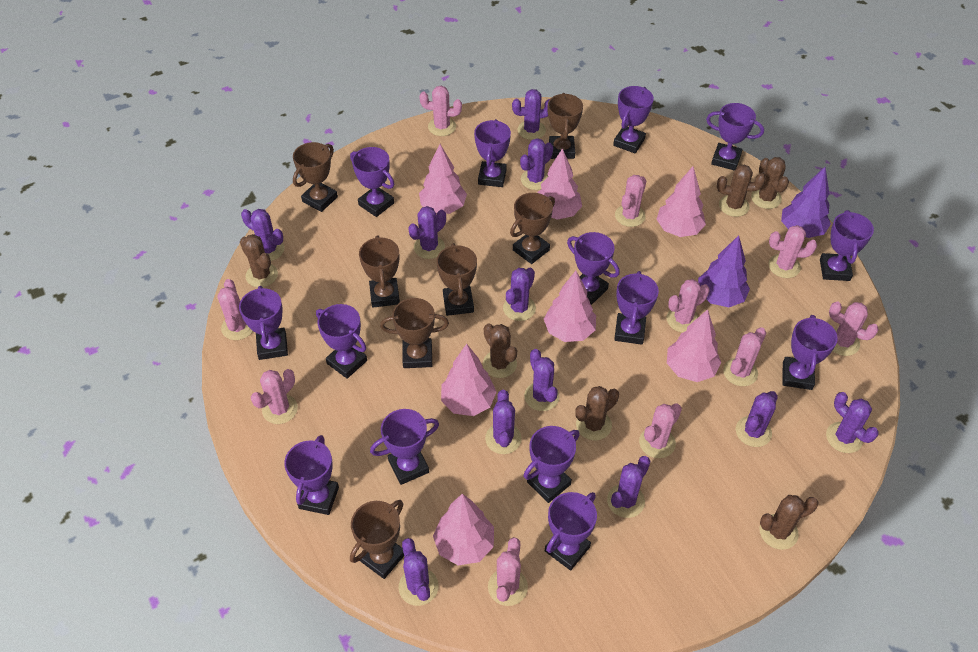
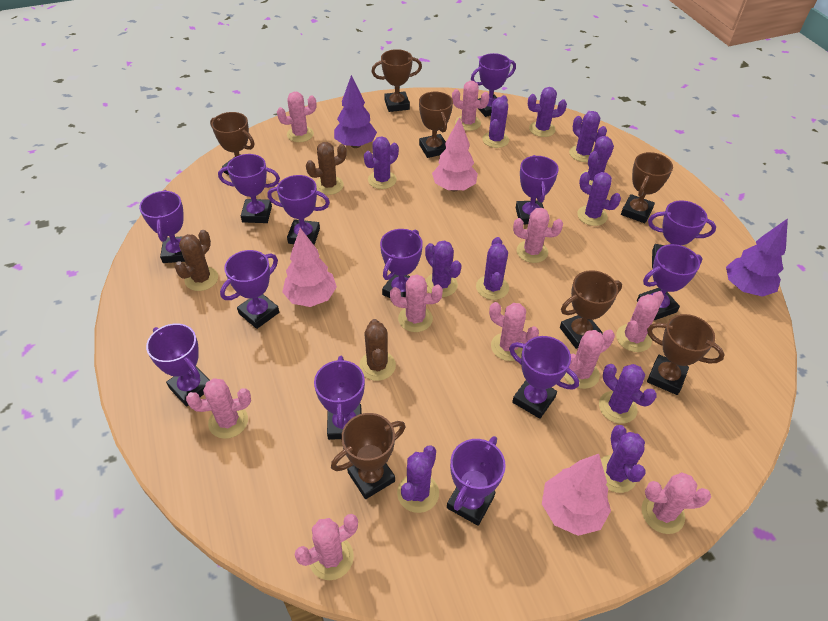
brown cactus: [240,234,278,287] [483,323,517,378] [575,386,619,440] [717,165,765,217] [751,157,789,209] [759,495,819,550] = 6 -> [175,230,218,291] [306,142,347,195] [359,319,396,381] = 3
pink tree: [419,144,467,214] [433,494,494,565] [441,344,496,416] [537,148,582,220] [544,271,596,342] [656,166,706,237] [667,309,721,382] = 7 -> [282,228,337,307] [432,117,478,191] [542,454,611,536] = 3
purple trophy: [239,286,288,360] [284,435,339,515] [316,304,367,379] [350,147,394,217] [370,409,439,485] [474,119,511,187] [524,426,579,503] [545,492,597,571] [567,232,620,305] [613,86,654,153] [614,271,659,345] [706,103,764,171] [782,315,838,390] [820,210,874,281] = 14 -> [139,190,185,263] [146,324,210,407] [218,154,280,223] [220,250,279,329] [267,175,330,245] [314,356,365,440] [380,229,423,298] [447,436,506,526] [471,53,516,117] [509,336,579,419] [516,155,559,224] [637,244,702,320] [648,200,716,269] = 13

